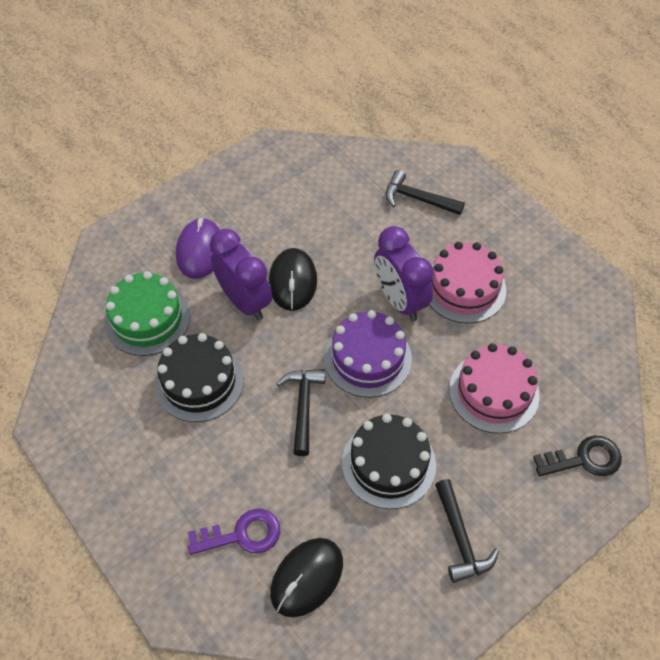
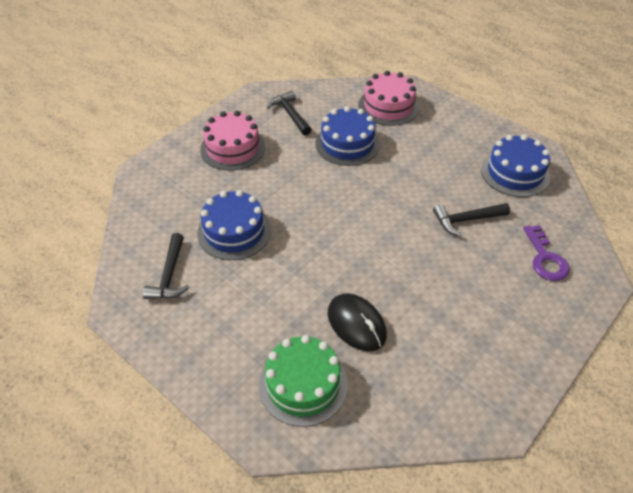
black cake: [154,333,244,422] [342,413,436,509] = 2 -> none = 0
black key: [533,436,622,477] = 1 -> none = 0
black mouse: [269,248,317,311] [270,538,343,617] = 2 -> [328,293,387,351] = 1
blue cake: none = 0 -> [197,190,271,260] [315,106,380,166] [481,135,550,197] = 3
purple cake: [324,310,412,398] = 1 -> none = 0
purple clock: [210,229,272,320] [374,226,434,321] = 2 -> none = 0
purple mouse: [176,218,220,279] = 1 -> none = 0

